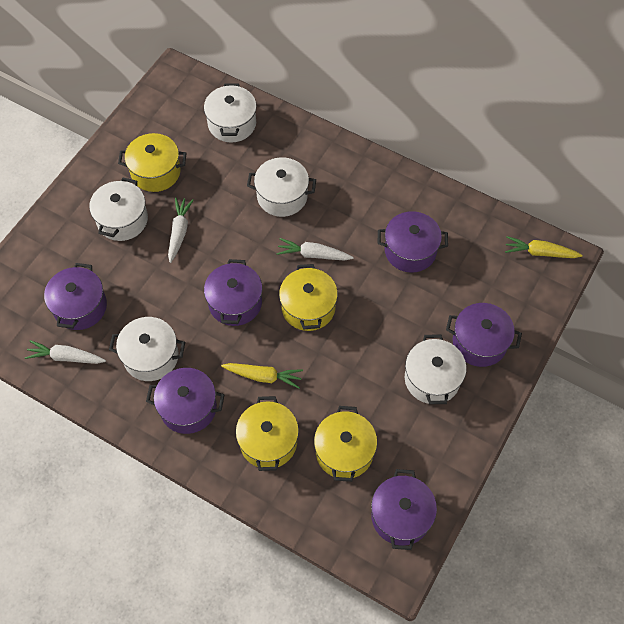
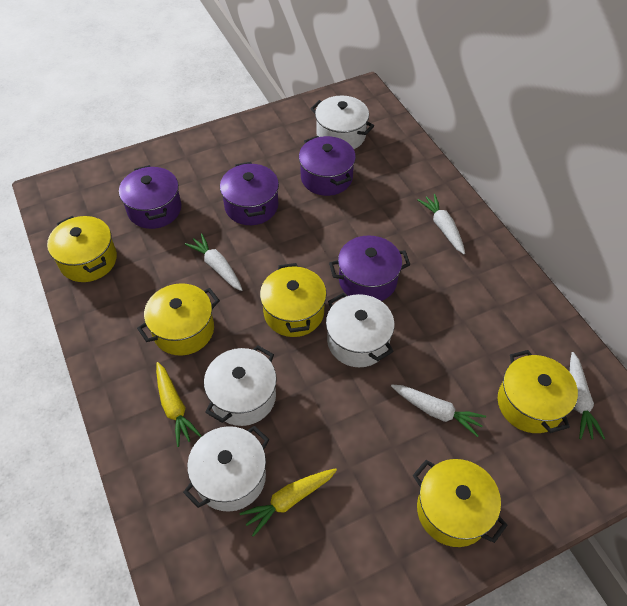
purple pot: [44,263,107,330] [146,368,224,434] [204,259,262,326] [371,469,437,550] [378,211,448,273] [446,303,522,367] = 6 -> [119,165,181,229] [220,162,279,225] [299,136,356,196] [329,235,410,301] = 4
white carrot: [24,340,106,364] [168,197,194,263] [276,238,354,261] = 3 -> [185,233,242,291] [391,385,486,437] [418,194,465,254] [570,352,605,440] = 4
white pot: [89,178,148,241] [109,317,185,381] [204,83,257,142] [247,157,316,217] [405,335,466,404] = 5 -> [183,426,270,512] [204,345,277,426] [310,96,374,149] [326,293,395,367] = 4
yellow pot: [118,133,187,192] [236,396,299,471] [279,264,338,331] [314,406,377,482] = 4 -> [47,216,117,282] [137,283,220,356] [260,263,327,337] [412,459,508,547] [498,350,578,433] = 5

